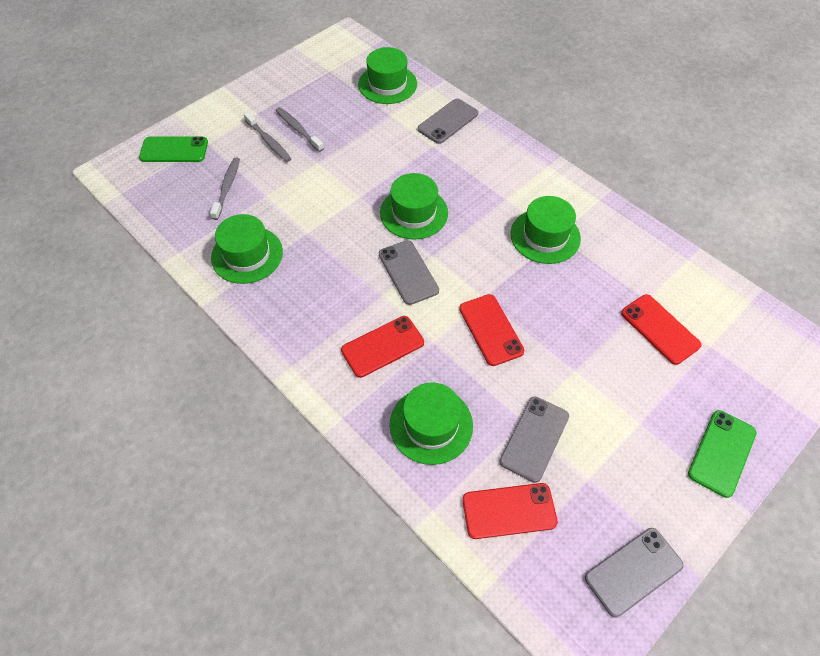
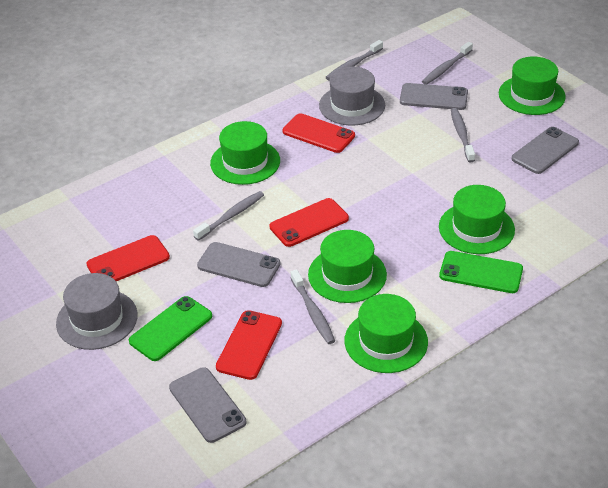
grey hat: none = 0 -> [56,273,138,350] [319,67,385,126] = 2
grey toothbrush: [210,157,240,220] [244,112,291,162] [275,107,324,152] = 3 -> [193,191,264,241] [291,269,335,344] [325,40,383,81] [422,42,473,84] [451,108,475,162] = 5

